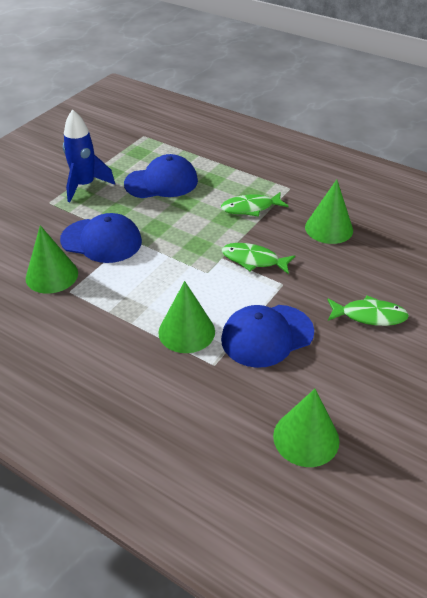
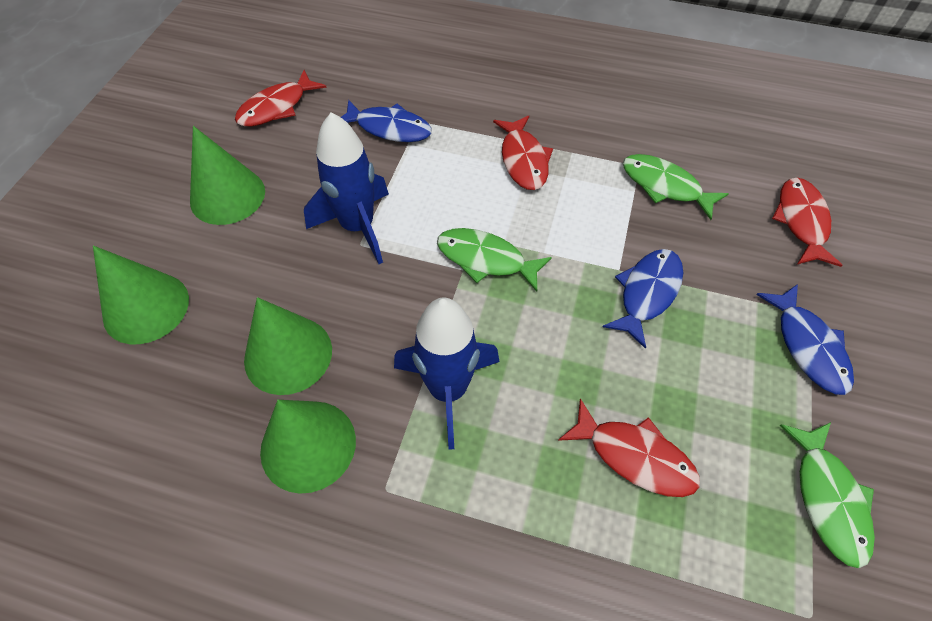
blue cap: [60,213,142,263] [124,154,198,198] [221,305,314,368] = 3 -> none = 0
blue fish: none = 0 -> [341,100,432,142] [603,249,683,349] [756,284,854,395] = 3
blue rocket: [63,109,115,202] = 1 -> [304,113,389,264] [394,297,499,450] = 2
red fish: none = 0 -> [235,70,327,126] [493,115,553,190] [558,398,700,497] [772,178,842,267] = 4

